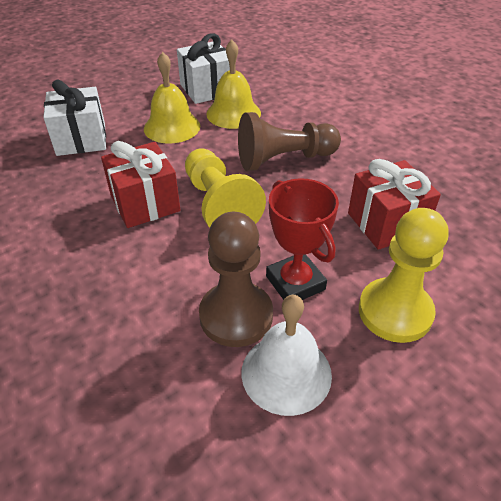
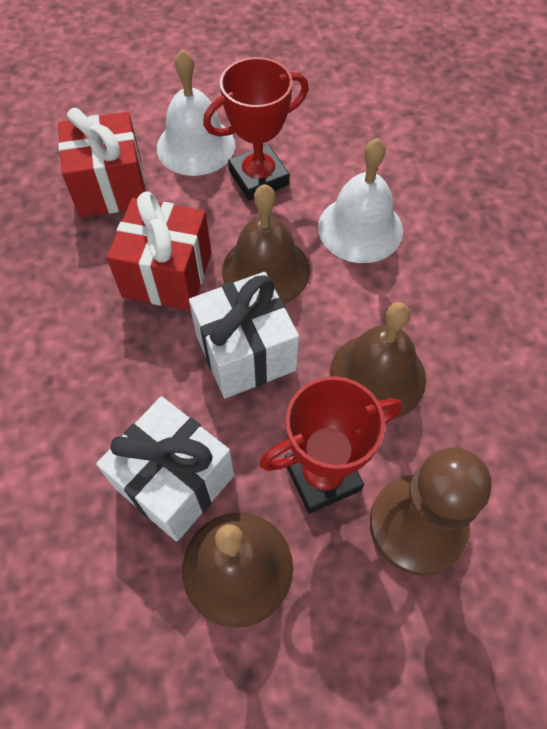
brown bell: none = 0 -> [182,512,293,628] [222,184,310,304] [330,302,426,420] = 3
brown pawn: [199,212,273,347] [238,112,341,171] = 2 -> [370,447,492,576] = 1
red trophy: [266,178,339,300] = 1 -> [203,57,309,201] [259,376,402,514] = 2
white bell: [241,294,332,416] = 1 -> [157,49,235,176] [318,138,403,263] = 2
yellow bell: [144,52,200,144] [206,40,261,129] = 2 -> none = 0
yellow pawn: [185,148,266,228] [359,208,448,343] = 2 -> none = 0

